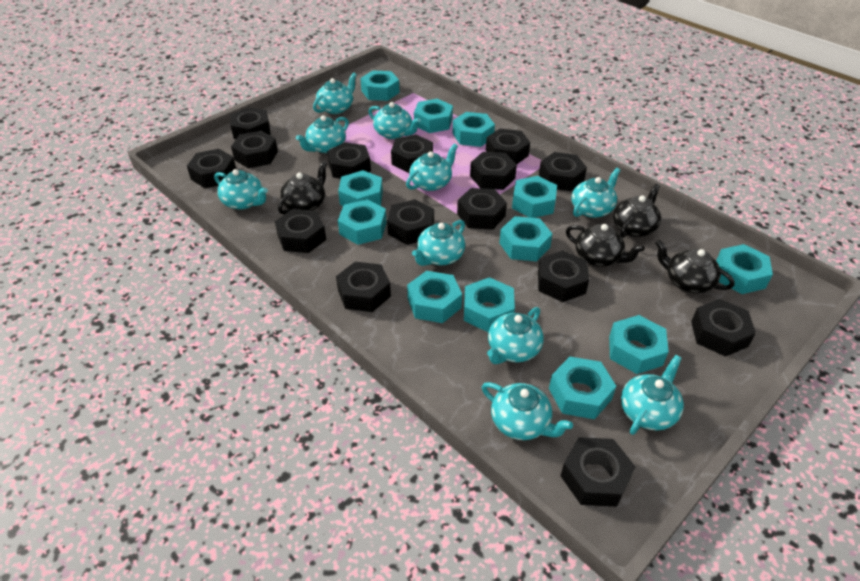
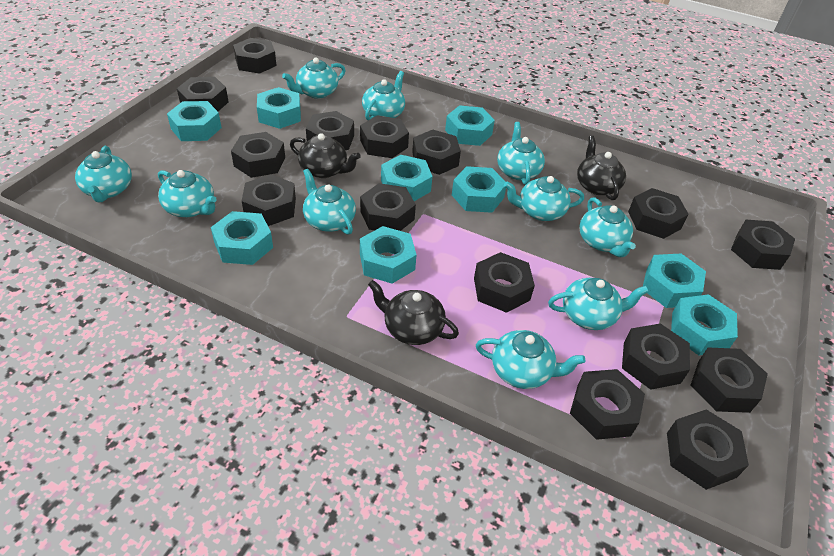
black teapot: [278,161,327,214] [566,224,645,267] [613,184,661,238] [656,240,735,293] = 4 -> [290,133,361,178] [368,280,459,345] [577,136,626,200] = 3
turquoise nut: [338,170,383,206] [338,199,387,245] [360,70,400,101] [407,271,462,323] [414,99,453,133] [453,112,495,147] [464,277,515,332] [499,216,552,261] [512,176,557,218] [549,357,616,419] [609,315,669,374] [716,244,773,294] = 12 -> [167,101,222,141] [211,211,273,265] [257,87,301,129] [360,226,416,284] [381,155,433,201] [445,105,495,146] [452,166,506,213] [643,254,706,308] [671,294,738,355] = 9

